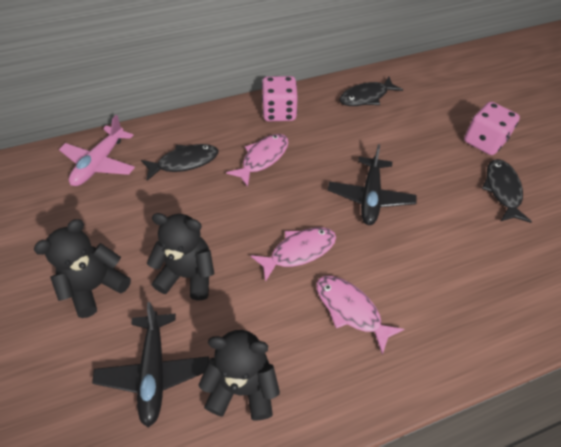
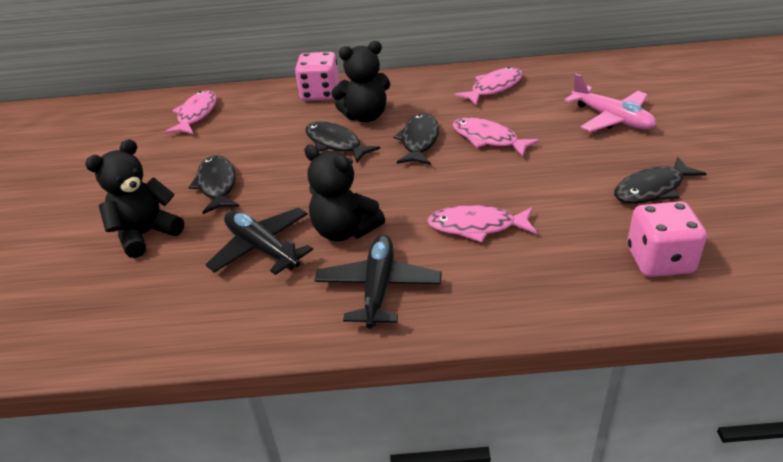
black fish: [141,144,218,181] [339,77,403,106] [482,159,532,223] = 3 -> [188,155,239,214] [305,121,380,163] [393,113,439,165] [614,157,707,204] = 4
pink fish: [226,134,289,187] [251,227,336,282] [316,276,404,355] = 3 -> [165,90,217,134] [427,205,537,242] [453,117,540,157] [454,67,523,105] = 4

